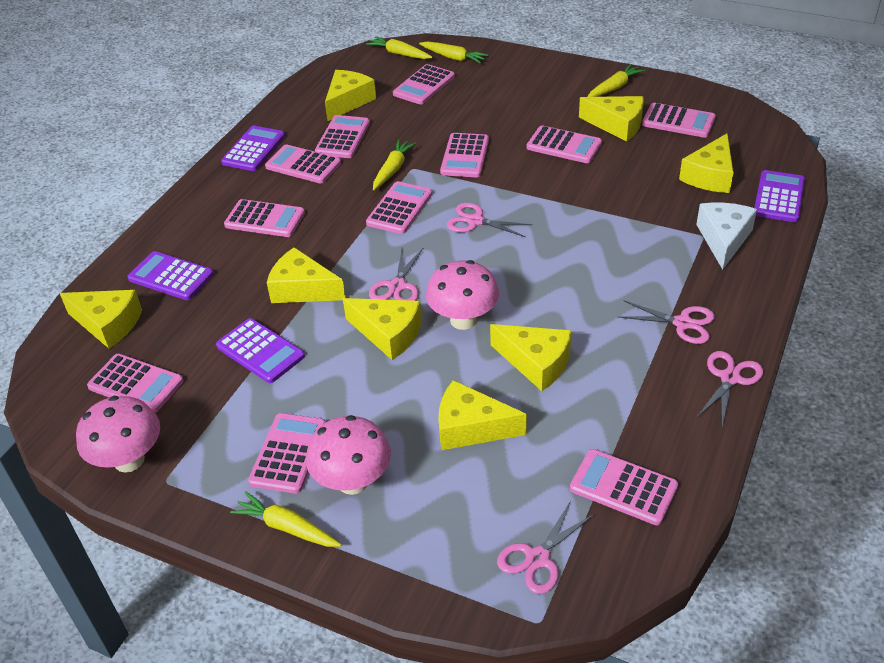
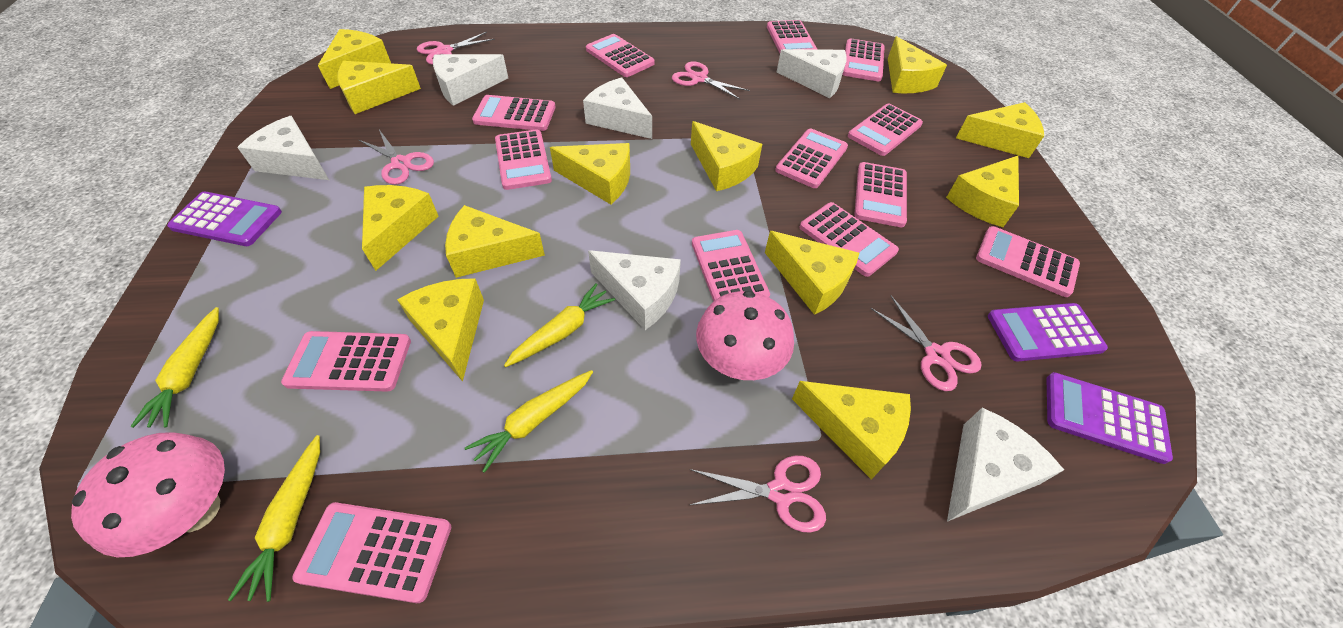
pink calculator: [87,354,183,413] [224,199,305,237] [248,413,326,494] [265,144,341,183] [315,115,370,158] [366,181,432,234] [393,64,455,104] [440,133,489,177] [526,126,602,163] [570,449,678,525] [642,103,716,138] = 11 -> [281,331,411,392] [292,502,451,603] [472,95,555,131] [495,129,552,190] [586,34,655,77] [692,230,770,301] [767,20,817,53] [775,128,848,188] [800,202,899,277] [842,38,885,82] [848,104,923,156] [854,162,907,227] [976,226,1080,297] = 13
pink mushroom: [76,396,160,473] [306,415,391,495] [426,260,499,330] = 3 -> [71,432,225,557] [696,291,794,380] = 2
purple calculator: [127,251,214,300] [216,318,305,383] [221,126,285,171] [754,170,805,222] = 4 -> [167,192,282,246] [988,303,1108,361] [1047,372,1173,464] = 3
white cheese: [696,203,757,270] = 1 -> [237,116,329,180] [433,54,508,106] [583,77,652,139] [588,250,681,330] [777,49,846,98] [947,408,1064,521] = 6
yellow carrot: [230,492,342,547] [366,36,433,59] [373,140,416,190] [419,42,488,64] [588,64,645,97] = 5 -> [130,307,219,428] [228,435,320,602] [465,370,593,473] [504,283,615,367] = 4
yellow cheese: [60,290,142,349] [267,247,345,303] [325,70,376,121] [343,298,422,360] [439,380,527,450] [490,324,572,391] [579,96,644,142] [679,133,734,193] = 8 -> [318,29,391,89] [337,61,421,114] [362,185,439,271] [397,278,484,382] [445,205,545,278] [550,143,630,204] [691,121,762,191] [765,231,859,315] [792,381,911,479] [888,36,947,93] [946,156,1019,227] [956,102,1044,158] = 12

